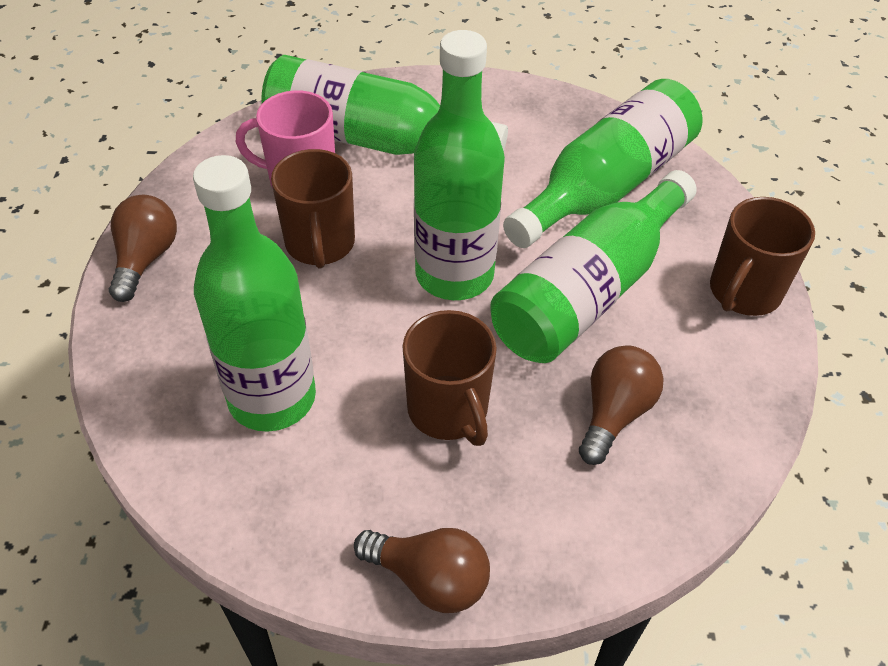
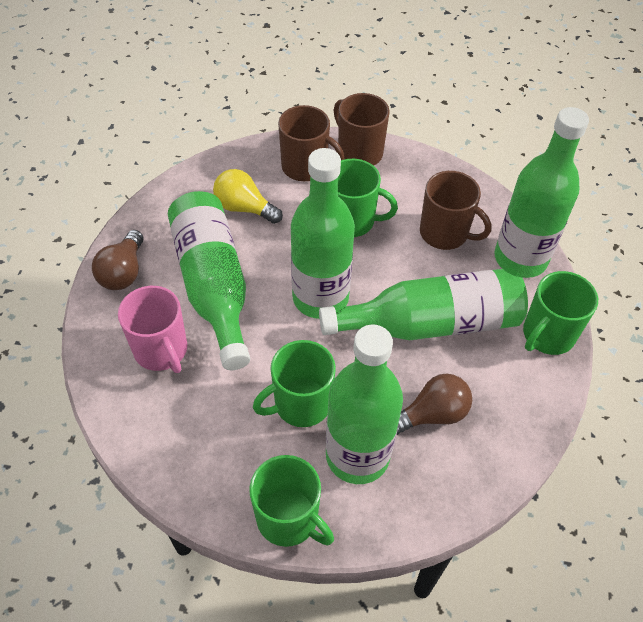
brown light bulb: [109,195,177,302] [354,528,490,613] [579,345,663,465] = 3 -> [92,230,143,290] [397,374,472,435] = 2
green mug: none = 0 -> [249,455,334,547] [253,340,336,427] [338,159,398,237] [523,271,598,355] = 4
yellow light bulb: none = 0 -> [213,169,283,224] = 1

